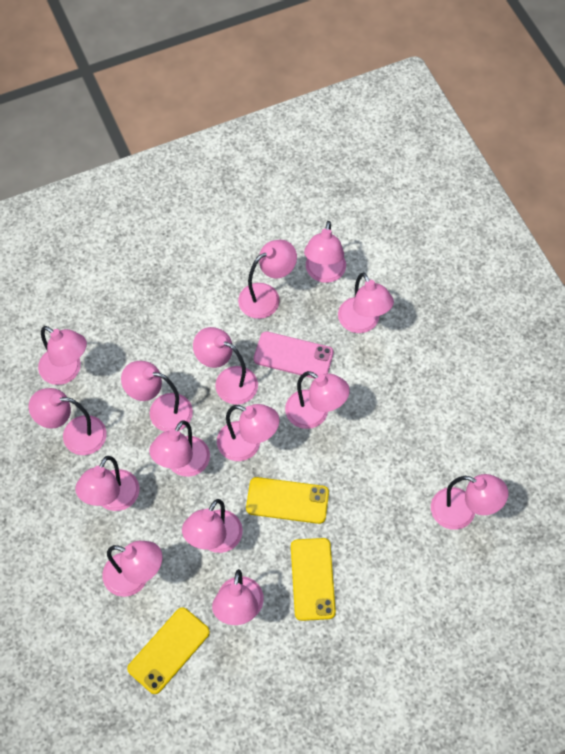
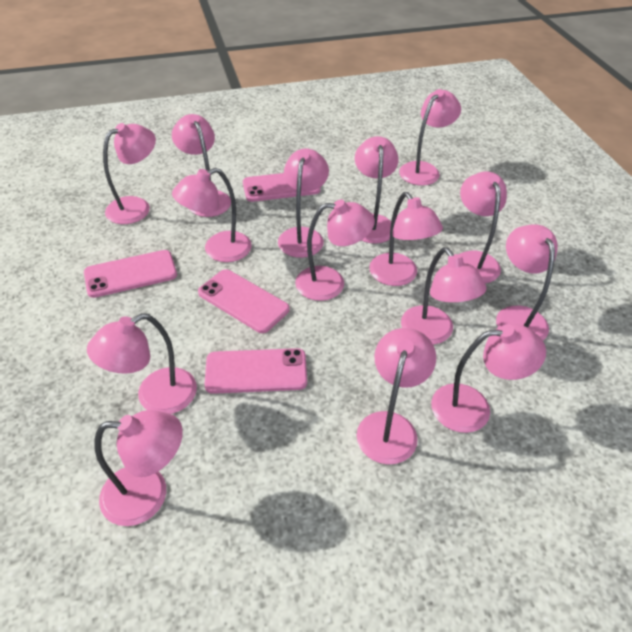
pink phone: [254,331,334,379] = 1 -> [84,250,177,298] [198,269,290,333] [204,348,307,394] [243,173,321,202] = 4
yellow phone: [127,607,210,694] [246,477,329,524] [291,538,336,621] = 3 -> none = 0

